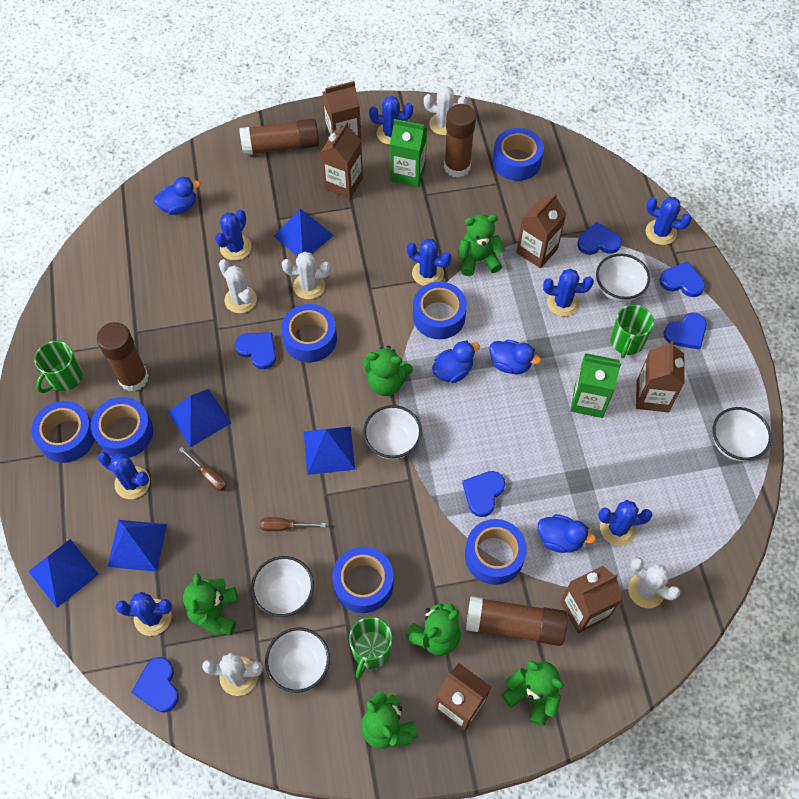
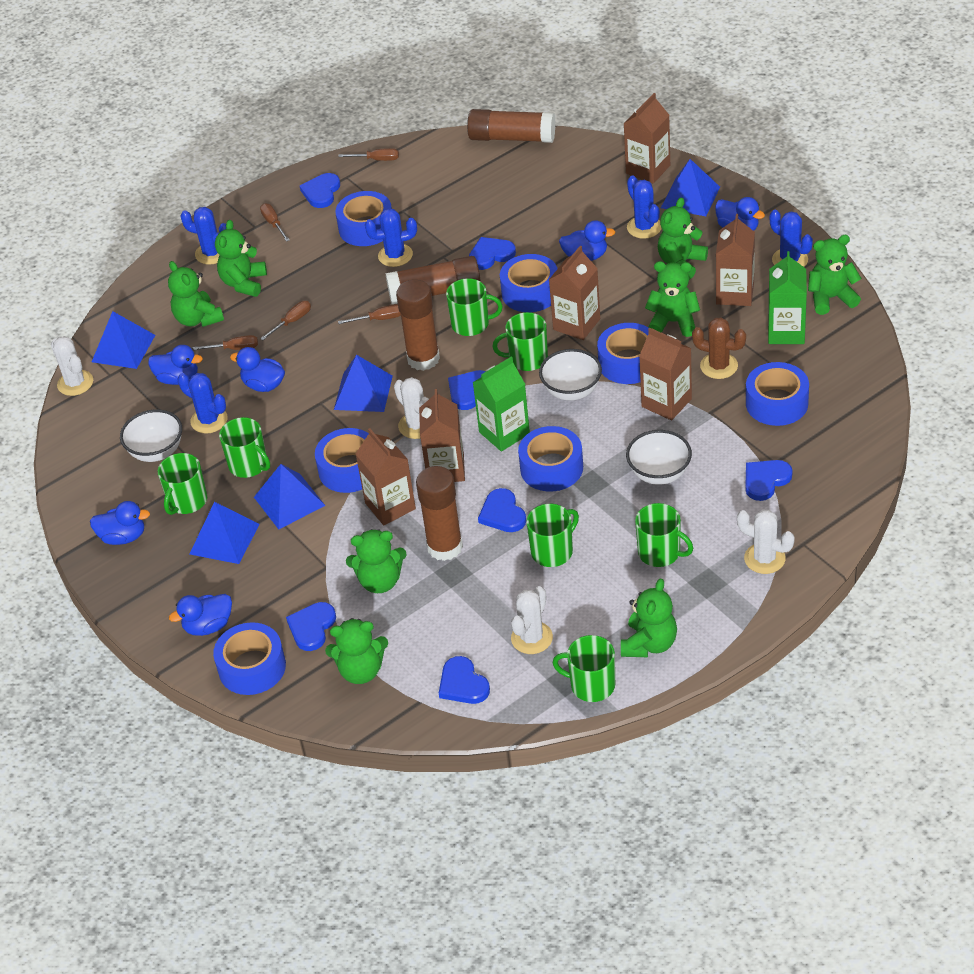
blue cactus: [98,452,150,499] [116,592,172,636] [215,210,252,261] [369,96,413,145] [407,239,451,286] [543,269,594,316] [598,500,652,546] [646,197,692,245] = 8 -> [178,373,228,434] [180,207,226,265] [365,208,417,267] [627,176,662,239] [770,210,813,267] = 5
blue duck: [153,177,201,215] [432,341,480,383] [489,340,541,374] [538,514,596,553] = 4 -> [90,501,150,545] [148,345,203,385] [169,594,232,636] [230,347,285,392] [559,220,615,261] [715,197,765,231] = 6
blue heart: [131,657,179,712] [235,332,276,369] [462,471,505,517] [577,222,622,255] [659,262,705,297] [664,313,707,350] = 6 -> [286,602,336,651] [300,173,340,208] [439,656,490,704] [448,370,486,410] [469,237,516,270] [478,488,526,532] [745,460,793,501] = 7
brown cactus: none = 0 -> [692,318,746,379] = 1
brown screwdriver: [179,447,227,491] [260,517,326,531] = 2 -> [192,335,258,350] [260,203,290,242] [260,301,311,340] [338,148,399,161] [338,304,401,324] = 5
green mug: [34,341,83,393] [349,617,392,679] [611,305,654,358] = 3 -> [158,453,207,515] [219,417,270,478] [446,278,503,336] [492,312,548,371] [527,504,579,567] [553,635,615,702] [635,503,693,567] = 7
green teddy bear: [183,573,238,635] [361,692,418,749] [362,346,413,396] [405,603,461,656] [457,214,505,276] [502,661,564,726] = 6 -> [168,261,224,327] [215,220,267,297] [325,618,388,684] [346,529,407,593] [621,579,677,657] [645,261,700,337] [658,197,708,280] [808,235,862,315] = 8
white bowl: [251,556,314,617] [265,627,330,693] [363,405,422,459] [596,254,650,302] [712,407,772,461] = 5 -> [120,409,182,462] [539,349,602,400] [626,430,692,485] = 3
white cactus: [202,653,263,696] [219,259,257,313] [282,252,331,300] [424,86,467,135] [628,557,680,608] = 5 -> [51,336,93,396] [394,377,429,439] [511,586,553,654] [737,510,795,574] = 4

